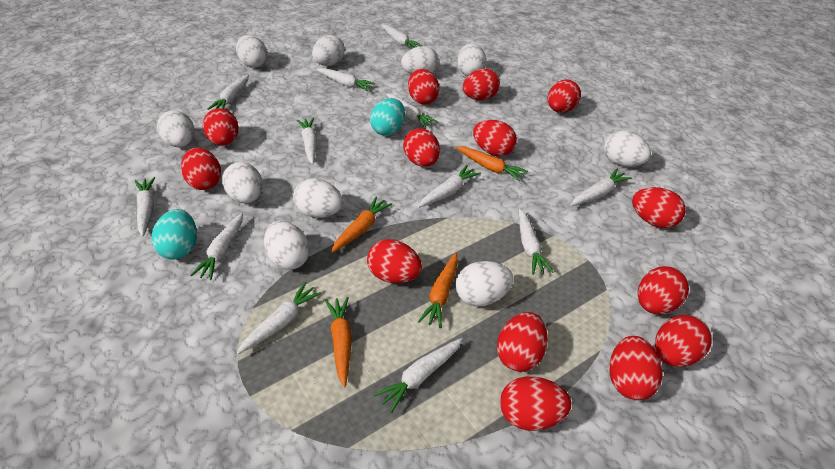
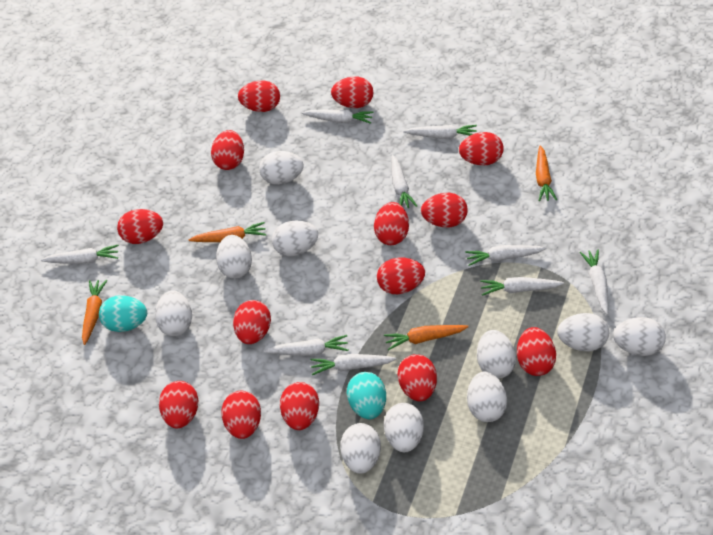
white carrot: [135,177,156,236] [190,213,243,280] [208,74,249,110] [237,282,322,354] [297,118,317,164] [316,68,375,91] [374,338,463,413] [381,24,423,49] [386,93,438,128] [418,165,481,208] [519,209,554,275] [570,168,632,206] = 12 -> [41,245,119,264] [264,335,349,356] [302,110,374,124] [310,354,396,375] [391,155,417,208] [403,125,477,139] [465,245,547,266] [480,277,564,296] [580,250,608,315] = 9

